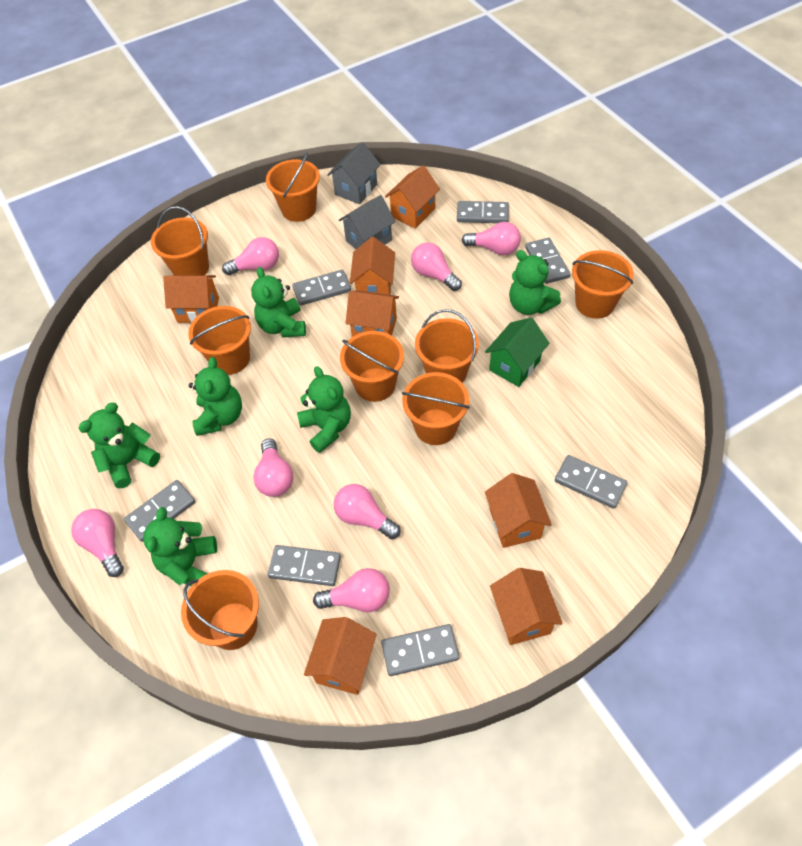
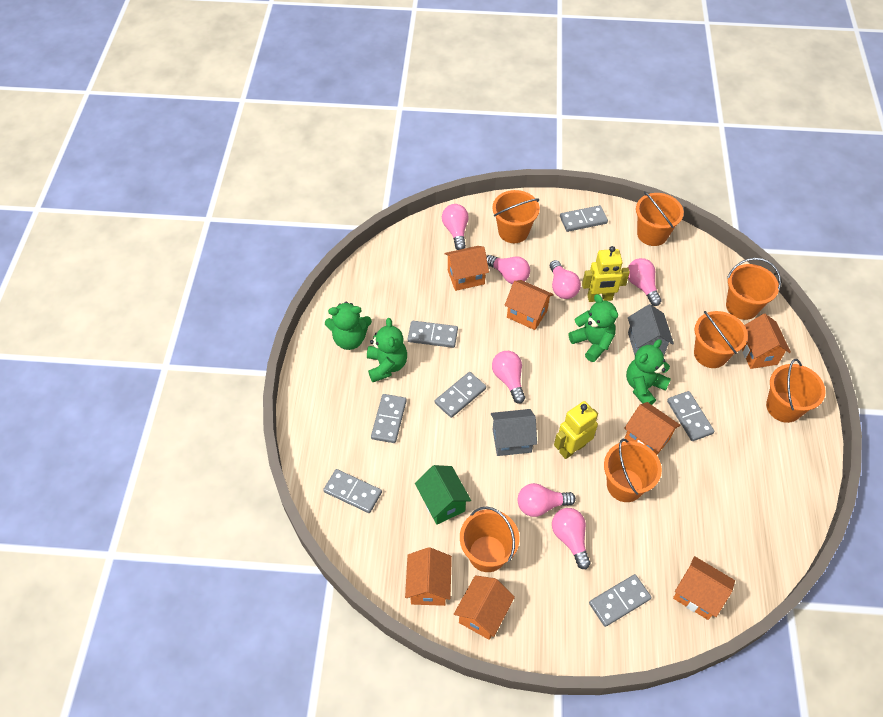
green teddy bear: [78,403,160,488] [143,507,217,586] [189,357,242,436] [251,267,306,337] [297,366,351,453] [509,250,561,315] = 6 -> [325,302,372,350] [367,318,407,382] [568,294,618,362] [626,339,671,405] = 4
orange bucket: [151,206,209,275] [181,570,259,650] [188,306,251,375] [266,153,320,222] [340,331,404,402] [402,372,470,445] [415,309,479,383] [572,250,634,319] = 8 -> [460,506,520,572] [492,190,540,243] [604,439,662,502] [636,191,684,246] [694,311,748,368] [726,258,781,320] [766,359,825,423] = 7
yellow robot: none = 0 -> [554,401,598,459] [582,246,630,302] = 2

